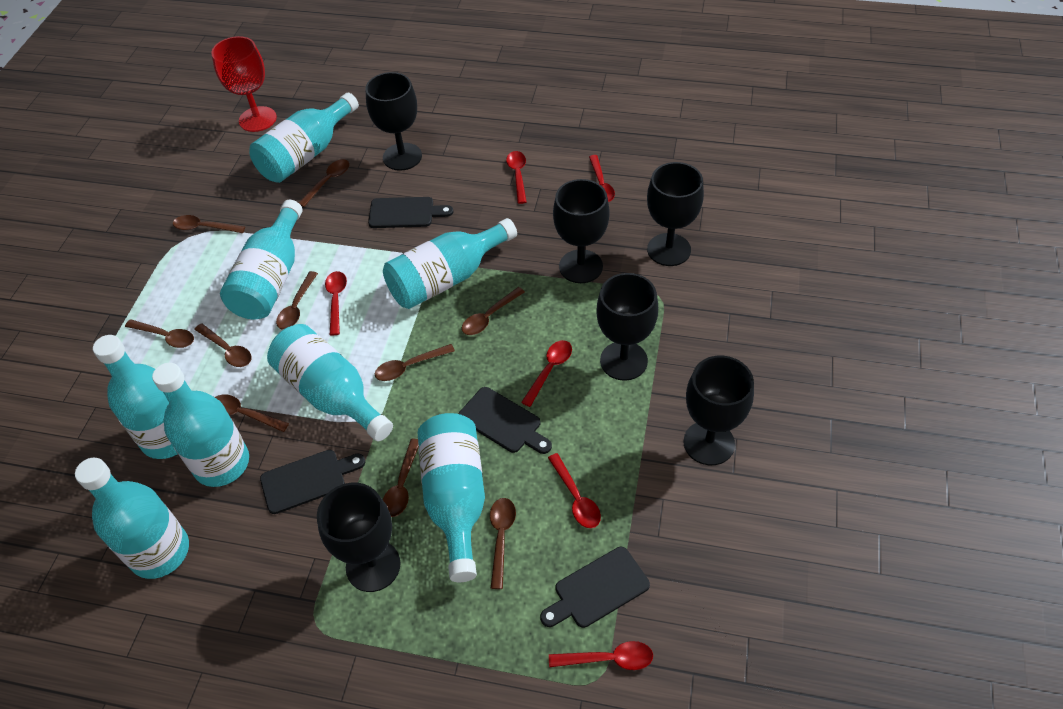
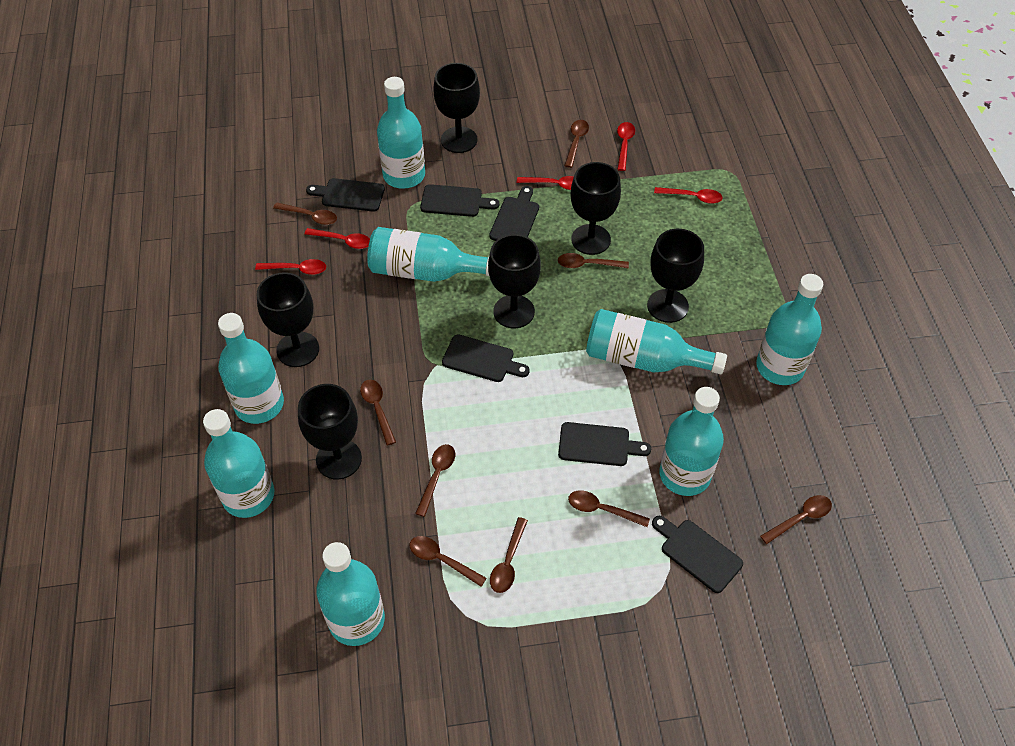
black cutting board: [260,450,365,514] [368,197,453,228] [458,387,552,454] [540,547,650,628] = 4 -> [306,178,385,212] [420,184,499,217] [442,334,530,382] [489,186,539,241] [558,422,651,466] [652,516,743,593] = 6
brown spoon: [125,319,194,348] [173,215,245,233] [194,323,252,367] [215,395,289,432] [276,271,318,330] [299,159,349,207] [375,344,455,381] [383,439,419,517] [462,287,525,335] [490,498,516,589] = 10 -> [273,203,337,225] [360,380,396,446] [410,536,487,587] [415,444,455,517] [490,517,528,593] [558,253,629,269] [564,120,589,168] [568,490,650,527] [760,495,832,544] = 9
red goblet: [211,36,277,132] = 1 -> none = 0
red spoon: [325,271,347,335] [506,151,527,204] [521,340,572,407] [548,453,601,528] [549,641,653,670] [589,155,615,202] = 6 -> [255,259,326,275] [305,228,370,249] [517,176,574,190] [617,122,635,171] [654,187,723,204] = 5

